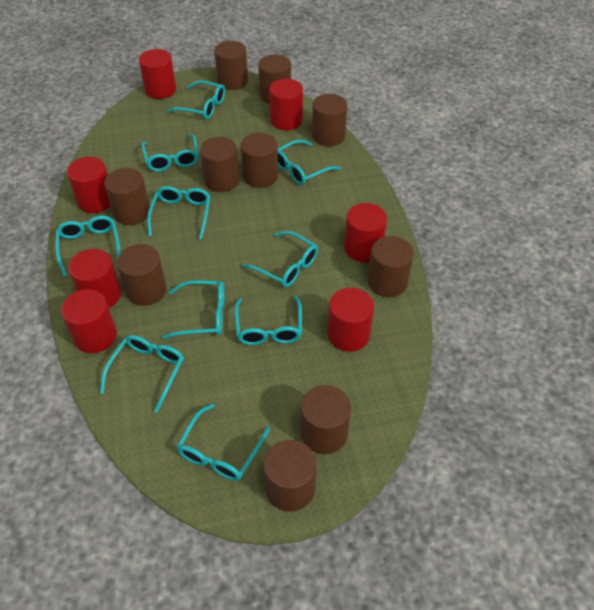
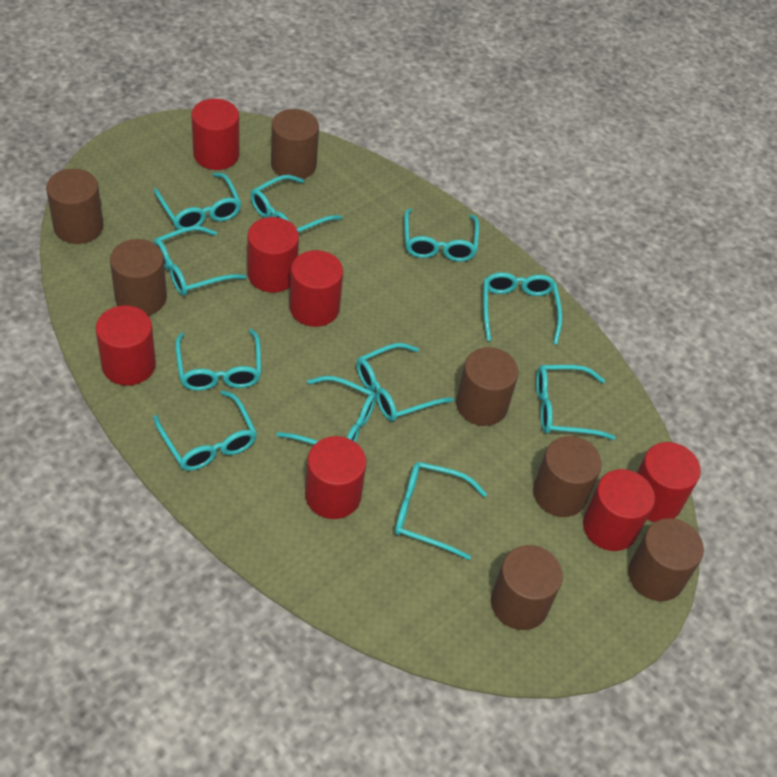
brown cylinder: [104,168,150,225] [117,244,167,306] [200,137,240,192] [214,41,248,90] [241,133,278,188] [258,54,291,104] [264,440,317,512] [301,385,351,454] [312,94,347,146] [368,236,414,297] = 10 -> [46,169,104,244] [110,239,167,315] [271,109,319,180] [456,347,519,426] [491,545,563,630] [533,436,602,517] [628,518,704,601] = 7
turquoise glasses: [55,215,120,276] [100,335,184,413] [141,134,199,172] [147,186,211,240] [162,280,225,339] [167,80,225,119] [177,404,270,481] [234,295,302,345] [242,231,318,287] [278,139,341,185] = 10 -> [153,226,246,296] [153,390,257,471] [154,173,242,230] [175,329,262,391] [250,175,342,232] [277,376,376,445] [357,343,454,422] [395,462,487,560] [404,208,479,262] [484,272,562,345] [536,365,616,440] = 11

